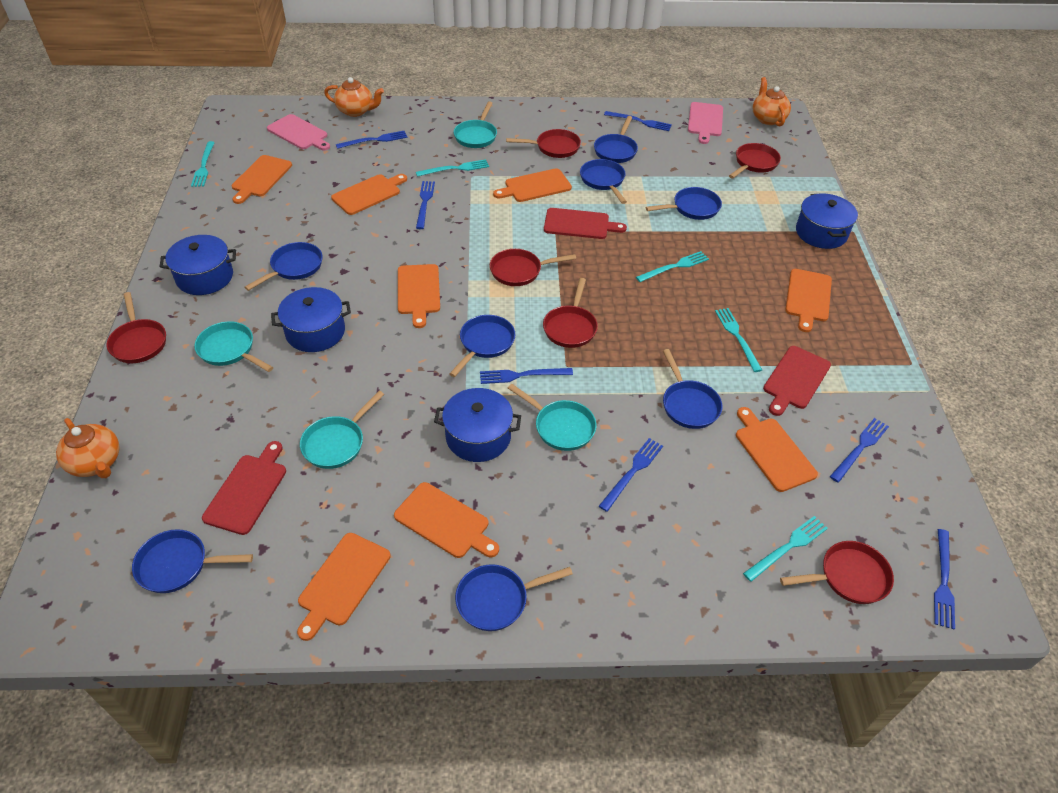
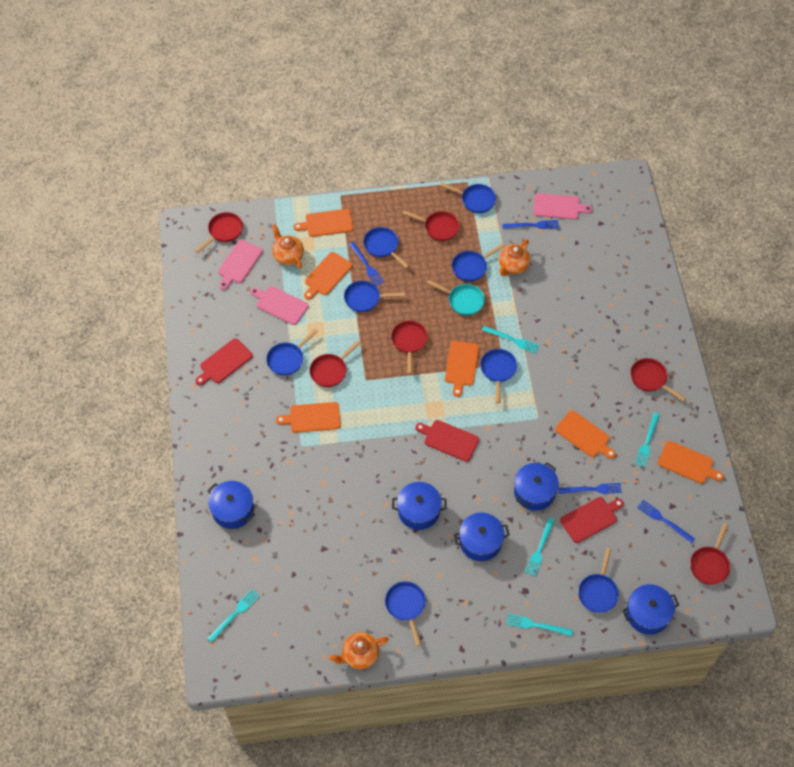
blue fork: [336,131,407,149] [416,181,435,229] [480,368,573,384] [599,438,663,512] [604,111,672,131] [830,418,889,483] [934,529,955,630] = 7 -> [349,242,384,286] [502,220,559,229] [559,483,622,494] [637,500,695,543] = 4
blue pot: [159,235,236,295] [271,287,351,352] [434,388,521,462] [796,193,858,249] = 4 -> [208,481,255,529] [392,482,446,530] [454,512,510,561] [514,463,559,511] [622,584,679,635] = 5
orange cutting board: [232,155,292,204] [297,533,391,641] [331,174,407,215] [394,482,499,558] [398,264,440,328] [493,168,572,202] [736,407,818,492] [785,269,832,332] = 8 -> [276,402,341,433] [293,209,353,237] [304,252,352,300] [445,341,479,397] [555,410,616,459] [658,441,724,484] = 6
pink cutting board: [267,114,330,150] [688,102,723,144] = 2 -> [218,240,263,290] [250,286,309,325] [533,193,592,220] = 3
turquoise pan: [194,321,273,372] [300,391,384,469] [454,101,497,148] [508,384,596,451] = 4 -> [427,280,485,316] = 1

